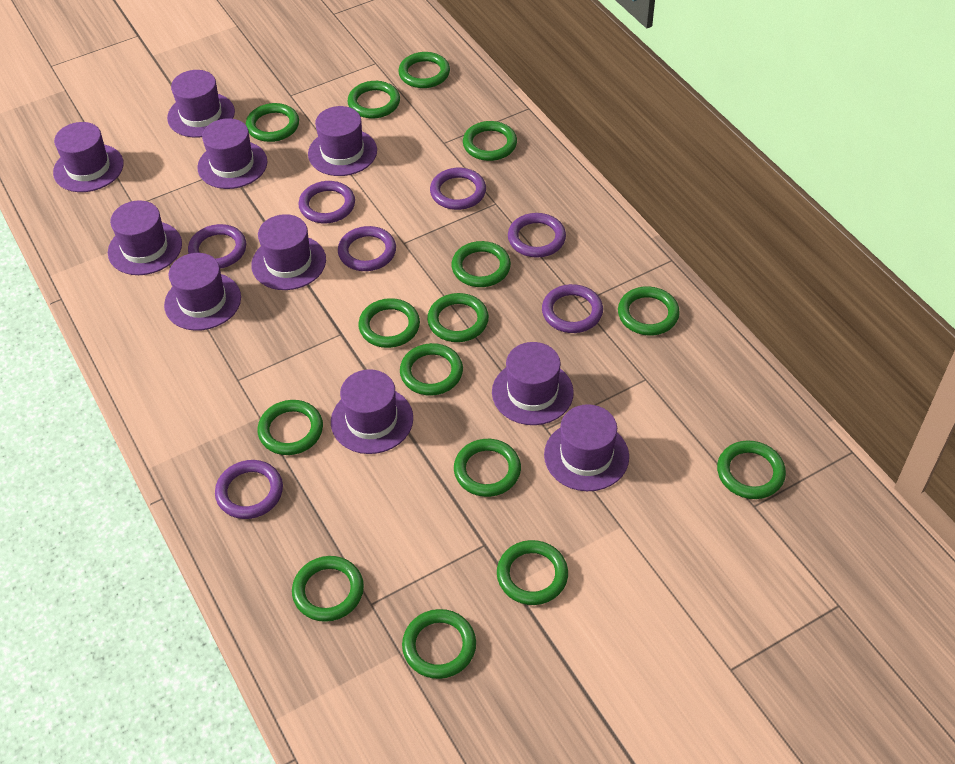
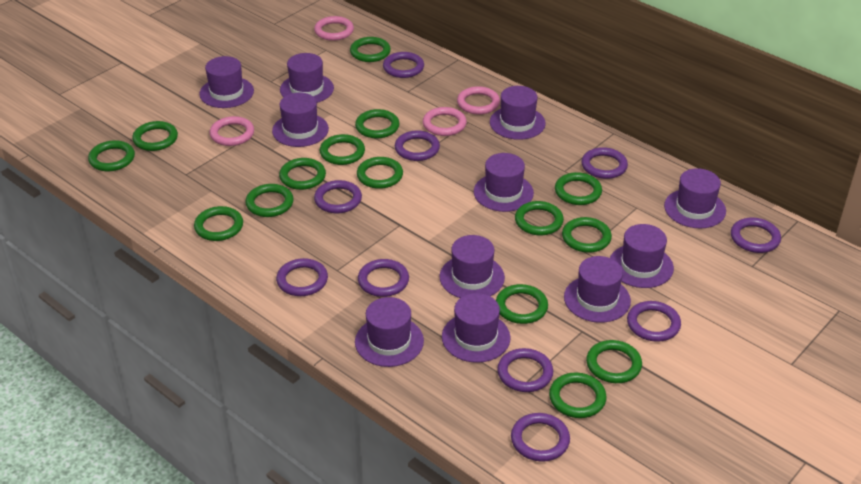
pink ring: none = 0 -> [209,116,254,146] [314,16,354,41] [423,107,467,136] [457,86,500,114] = 4
purple hat: [53,122,124,192] [108,200,182,275] [164,253,241,331] [167,70,235,138] [197,118,268,189] [251,214,326,290] [308,106,377,176] [331,369,413,454] [492,342,574,425] [544,404,629,491] = 10 -> [199,56,254,108] [272,92,329,147] [280,53,334,103] [355,297,424,367] [439,235,505,298] [442,293,511,363] [474,153,534,212] [490,86,546,140] [564,256,631,323] [610,224,674,288] [664,168,726,229] = 11
purple ring: [188,224,246,269] [215,460,283,519] [298,181,355,223] [338,226,396,271] [430,168,486,210] [508,213,566,258] [542,284,603,333] = 7 -> [276,258,328,296] [314,180,362,213] [358,259,409,297] [383,52,424,78] [395,131,440,161] [497,348,553,392] [511,413,570,462] [581,147,628,179] [627,301,681,342] [731,218,781,253] = 10

